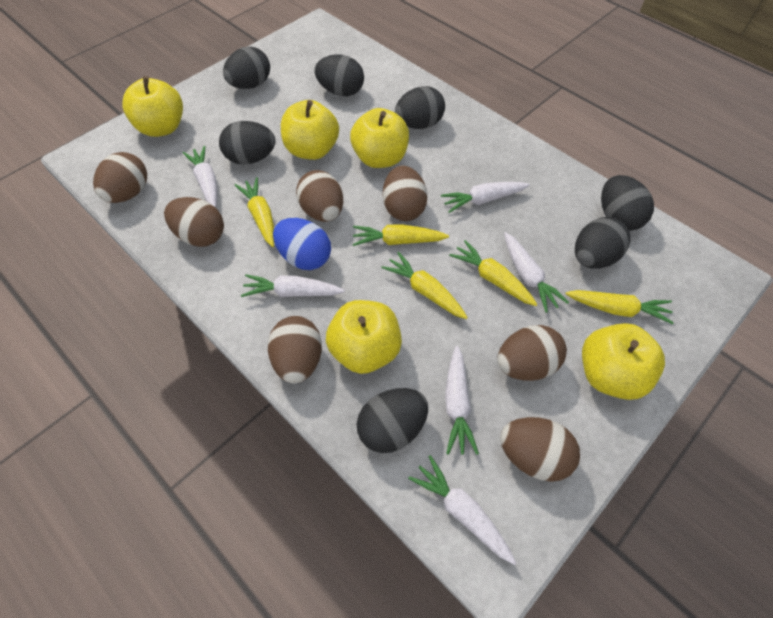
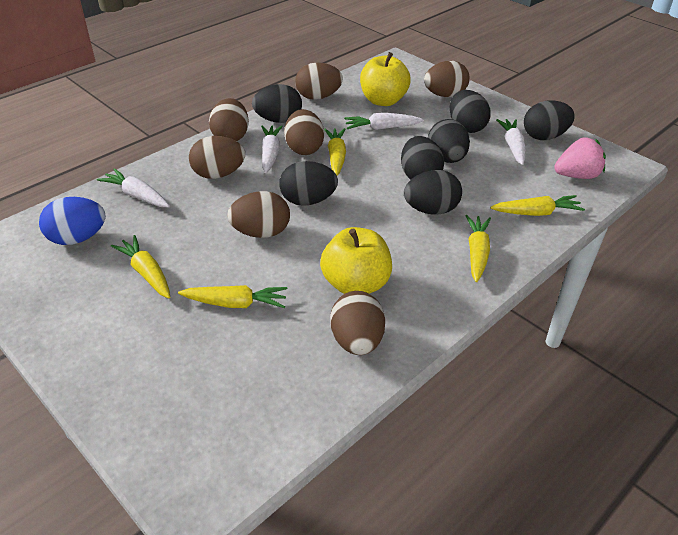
pink strawberry: none = 0 -> [554,137,606,179] = 1
white carrot: [183,146,217,208] [241,274,345,297] [408,455,516,565] [441,182,530,213] [445,346,479,455] [504,232,569,313] = 6 -> [97,168,170,207] [261,125,283,173] [344,113,424,130] [496,119,526,165] = 4
yellow apple: [122,76,183,137] [281,100,339,160] [326,300,402,374] [350,108,409,168] [582,323,665,400] = 5 -> [320,227,392,294] [360,52,411,106] = 2

